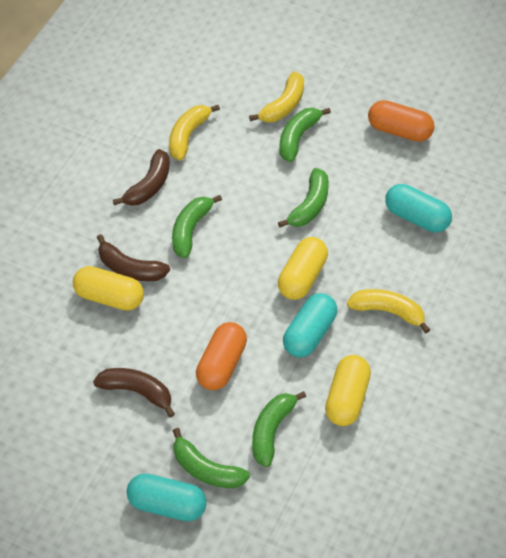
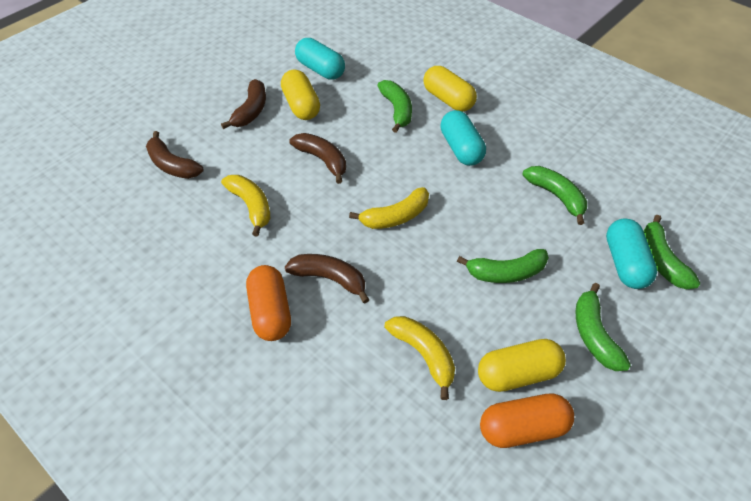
brown banana: [93,368,175,418] [97,234,170,281] [113,149,170,206] = 3 -> [146,131,204,179] [221,79,266,129] [285,254,370,303] [289,133,346,184] = 4

